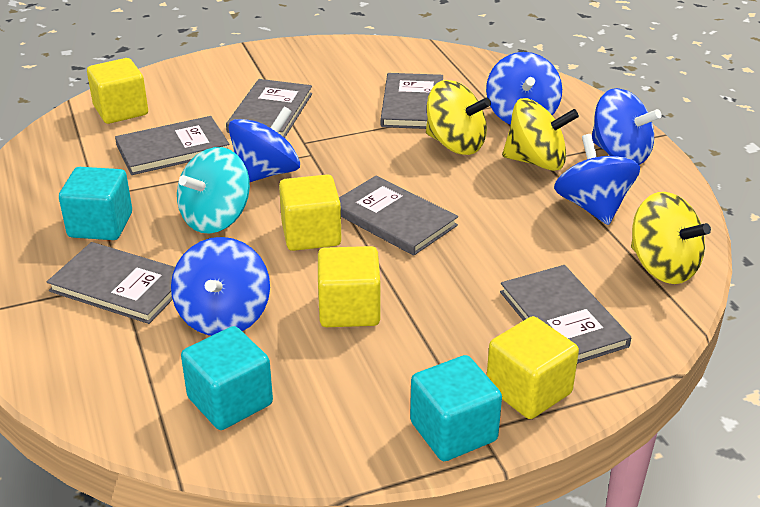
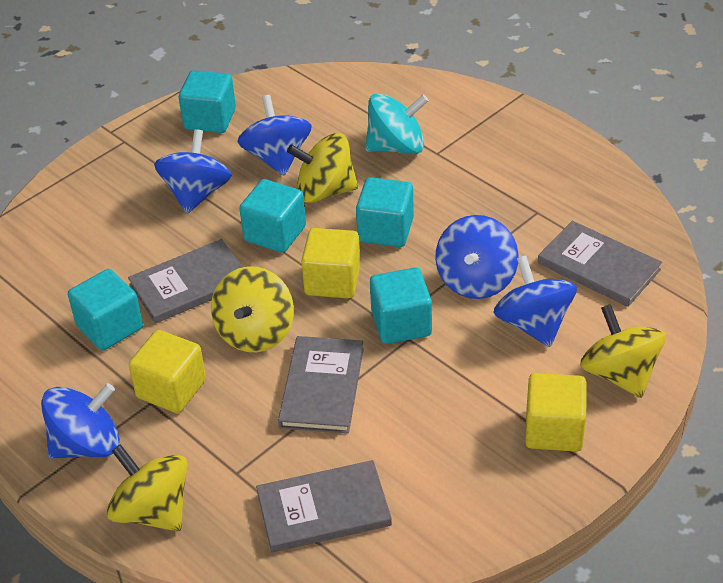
grey book: [47,242,175,324] [115,116,229,175] [226,79,312,138] [339,175,458,256] [381,73,443,129] [500,265,631,364] = 6 -> [128,239,242,324] [256,460,392,552] [278,336,364,434] [538,221,662,307] = 4
turquoise cube: [59,167,132,240] [181,326,273,430] [410,355,502,461] = 3 -> [68,269,143,351] [179,70,236,133] [239,179,306,253] [356,177,414,247] [370,268,432,344] = 5
yellow cube: [87,58,148,124] [279,174,342,251] [318,246,380,327] [487,316,579,419] = 4 -> [129,330,206,413] [301,228,361,299] [525,373,587,452] = 3
yellow spinning top: [426,80,491,155] [502,98,579,171] [631,192,711,284] = 3 -> [107,444,188,531] [211,266,294,352] [287,133,358,203] [580,304,666,398] = 4

